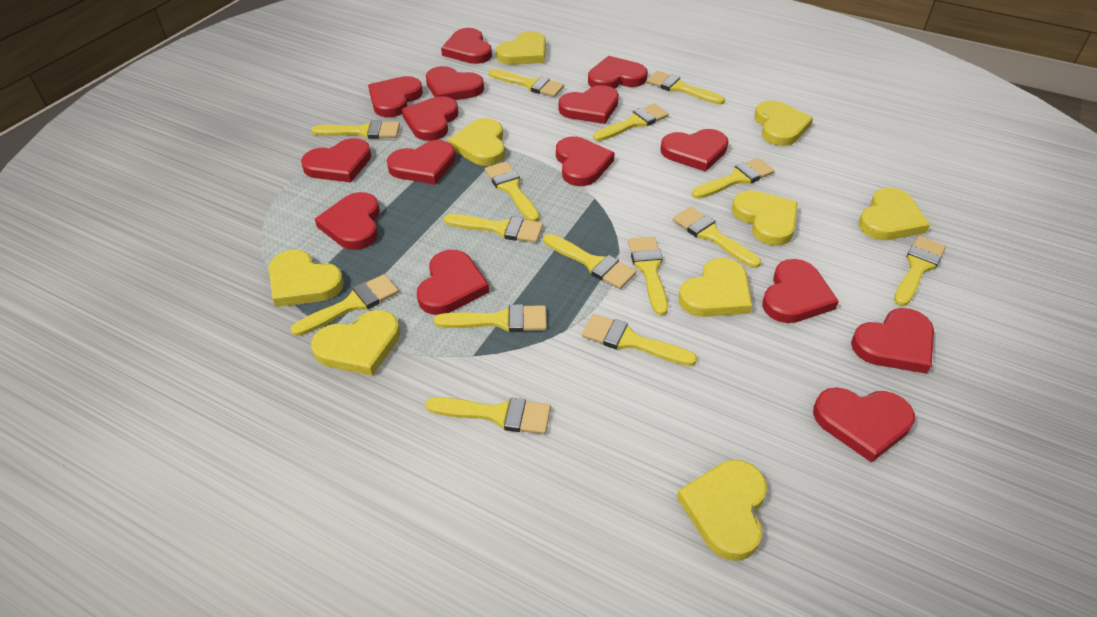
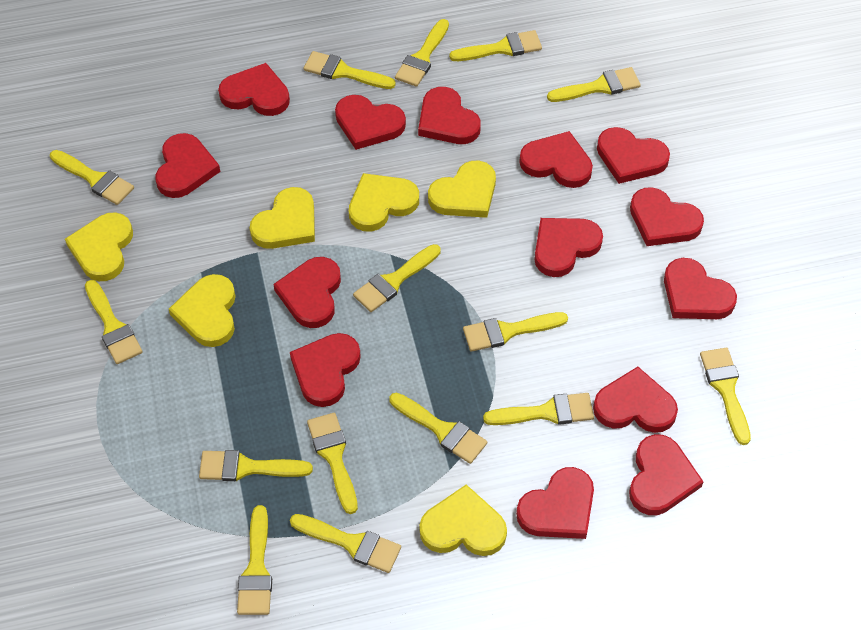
red heart: [301,138,371,182] [315,192,380,250] [368,76,423,117] [387,140,456,185] [402,96,459,141] [417,250,489,315] [426,66,484,100] [441,28,492,64] [556,136,615,186] [558,85,619,124] [588,56,648,89] [661,129,728,172] [762,259,839,323] [813,388,915,463] [851,308,934,374] = 15 -> [155,133,220,198] [218,63,290,116] [273,257,341,328] [290,333,361,407] [335,95,406,150] [418,87,481,144] [516,467,594,539] [519,131,593,188] [534,218,603,277] [593,367,678,433] [597,127,670,184] [629,434,704,515] [630,187,704,246] [664,258,737,319] = 14
yellow heart: [269,250,344,307] [311,310,400,376] [448,118,505,166] [496,31,546,65] [677,460,767,561] [678,258,752,317] [732,190,798,246] [755,100,813,146] [858,188,930,240] = 9 -> [65,212,133,281] [169,274,236,347] [250,187,315,249] [349,173,419,232] [419,484,507,556] [428,161,496,218] = 6

